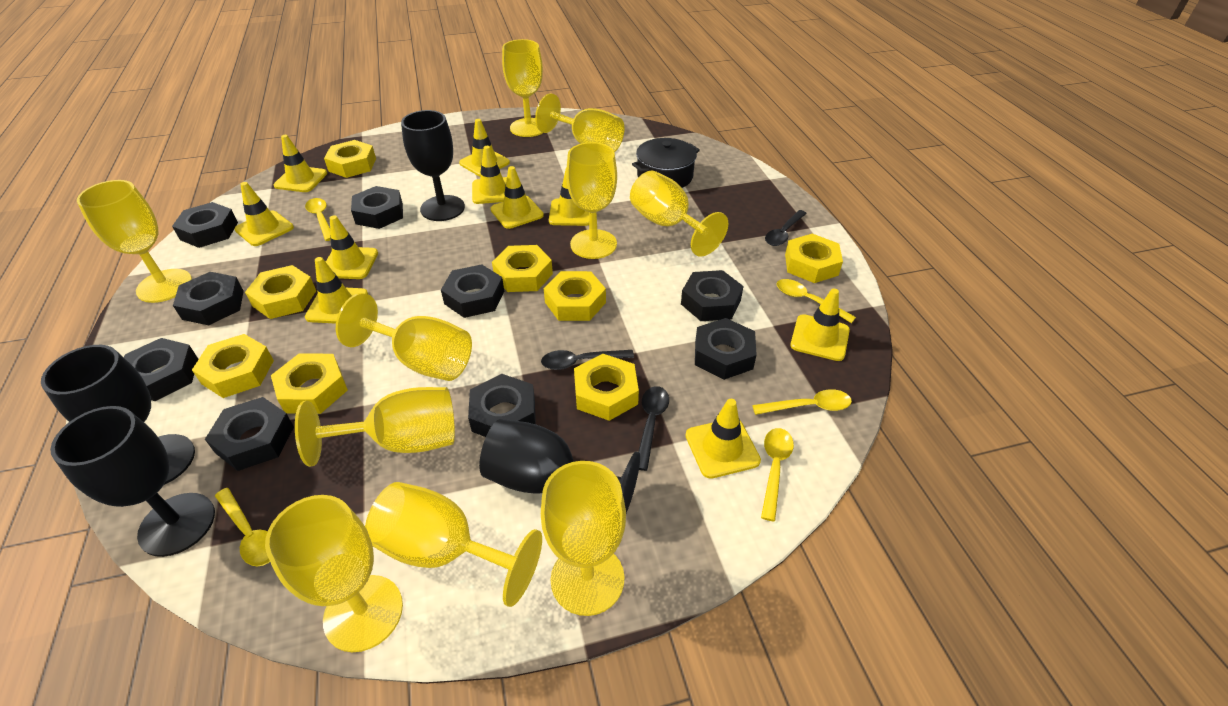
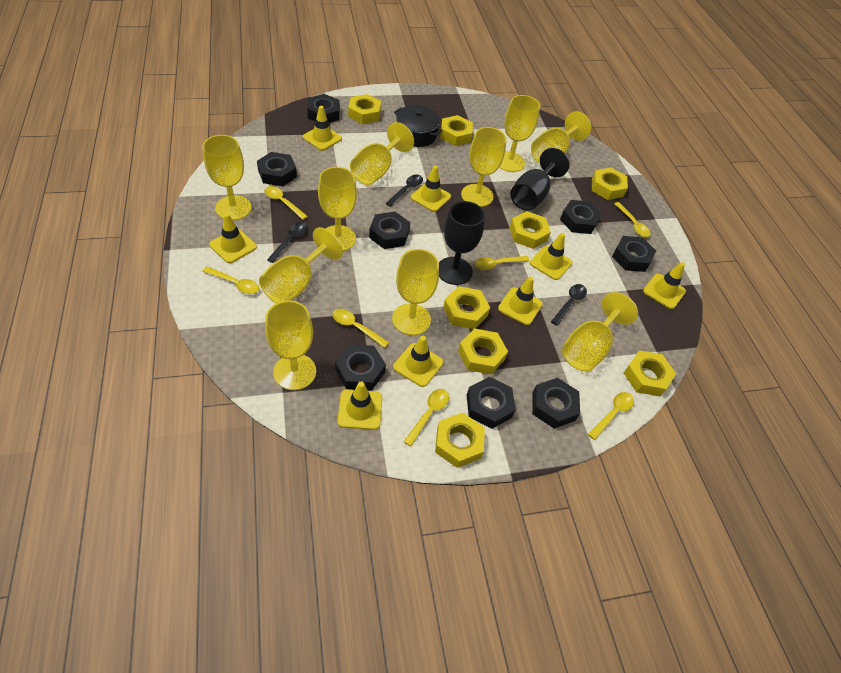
black goblet: [41,345,195,485] [50,406,215,557] [401,110,465,221] [479,419,640,513] = 4 -> [439,201,485,285] [510,148,570,211] = 2
black nut: [124,338,198,401] [172,202,238,248] [173,272,244,325] [205,397,294,471] [351,186,403,229] [441,264,504,318] [468,374,536,437] [681,270,744,321] [695,318,757,380] = 9 -> [257,152,297,186] [307,94,340,123] [335,344,386,391] [369,212,410,249] [467,377,516,429] [532,378,580,429] [560,200,602,234] [612,236,656,272] = 8
yellow spoon: [215,488,270,566] [305,198,331,241] [752,389,852,415] [761,428,794,521] [777,279,856,323] = 5 -> [202,267,259,294] [264,186,308,220] [332,309,389,348] [404,389,449,446] [475,256,529,270] [588,392,634,440] [614,202,650,237] = 7
yellow traffic cone: [234,182,294,246] [273,135,327,192] [305,257,368,324] [326,215,378,279] [459,119,510,176] [472,146,507,204] [490,166,544,229] [549,167,589,226] [685,399,761,479] [790,289,850,361] = 10 -> [209,213,257,263] [303,106,342,151] [338,381,382,430] [393,336,444,387] [411,166,451,212] [498,277,543,325] [530,233,572,280] [643,262,686,309] = 8

